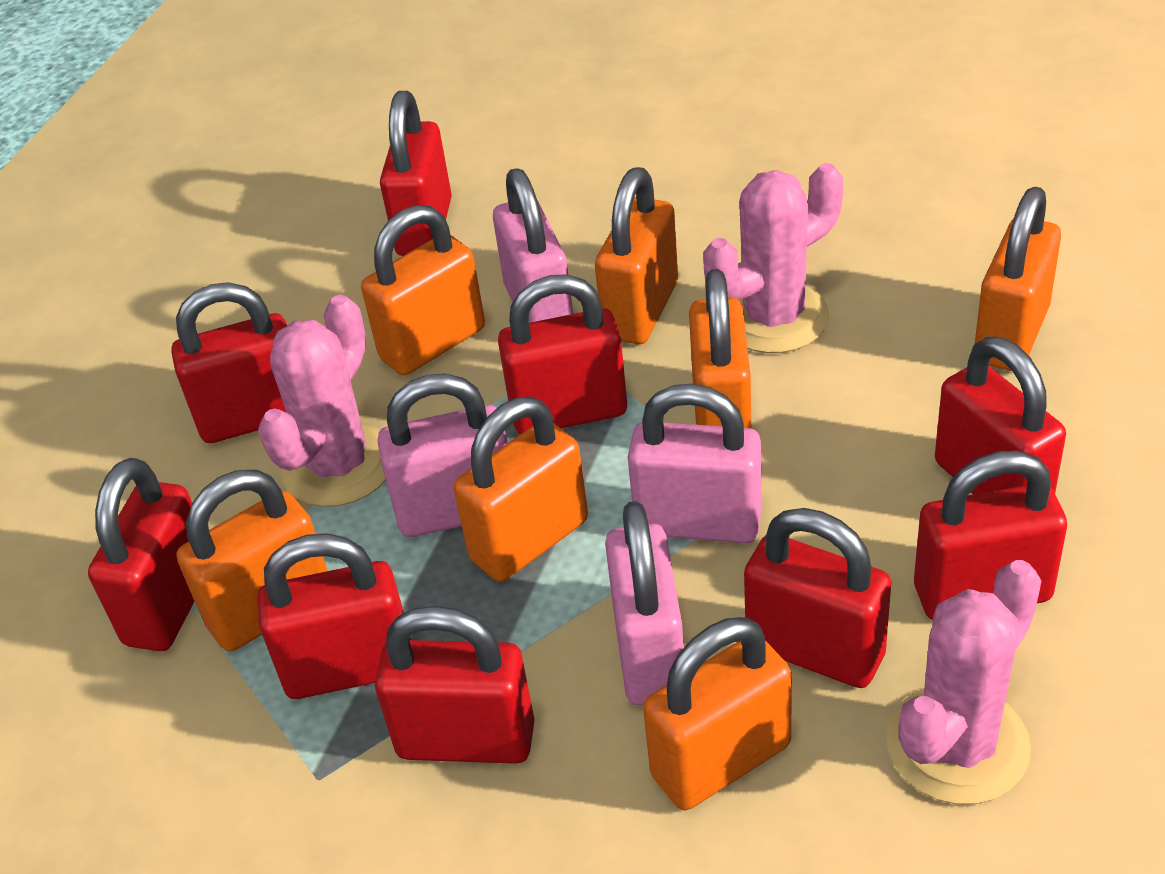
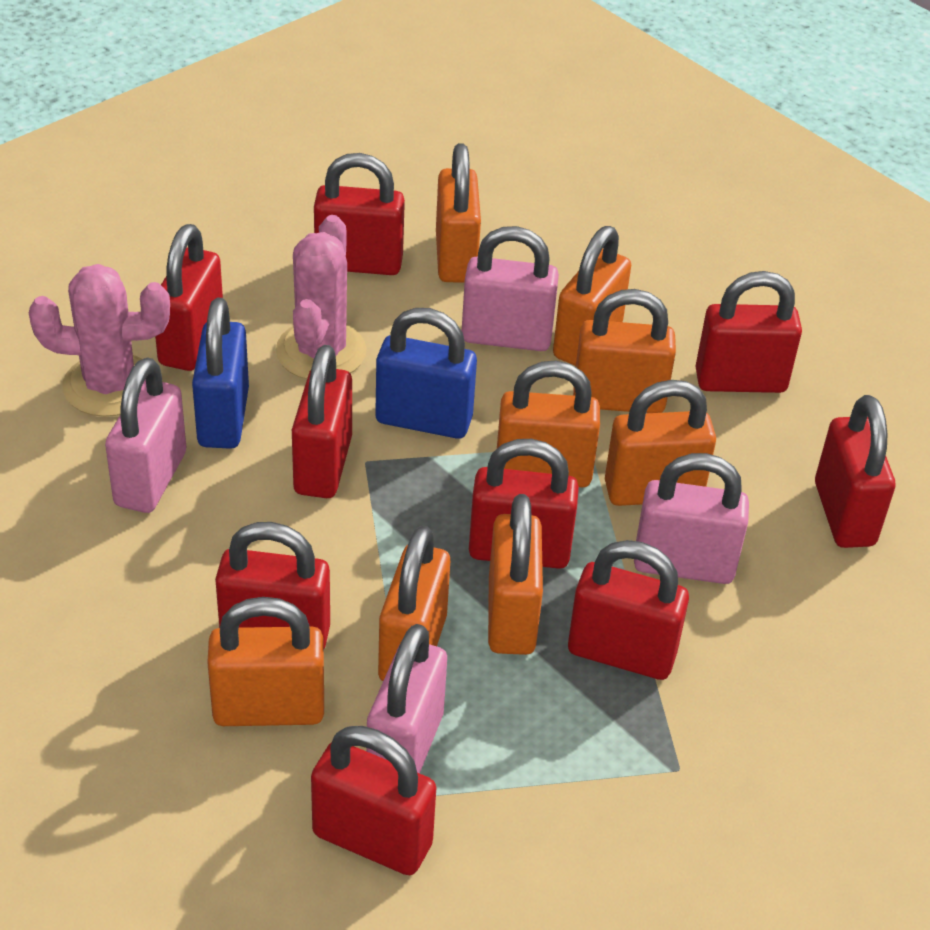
blue padlock: none = 0 -> [192,298,249,449] [375,308,477,439] = 2
orange padlock: [176,470,328,652] [361,205,485,375] [454,397,588,582] [595,167,678,344] [643,617,792,810] [689,269,752,429] [975,187,1061,371] = 7 -> [207,597,324,726] [378,525,450,681] [436,143,481,282] [488,494,543,655] [497,361,600,487] [553,226,631,366] [573,289,676,413] [605,380,716,506] = 8
pink cactus: [258,295,386,507] [703,163,843,353] [886,560,1041,804] = 3 -> [29,264,170,417] [276,215,366,379] = 2

